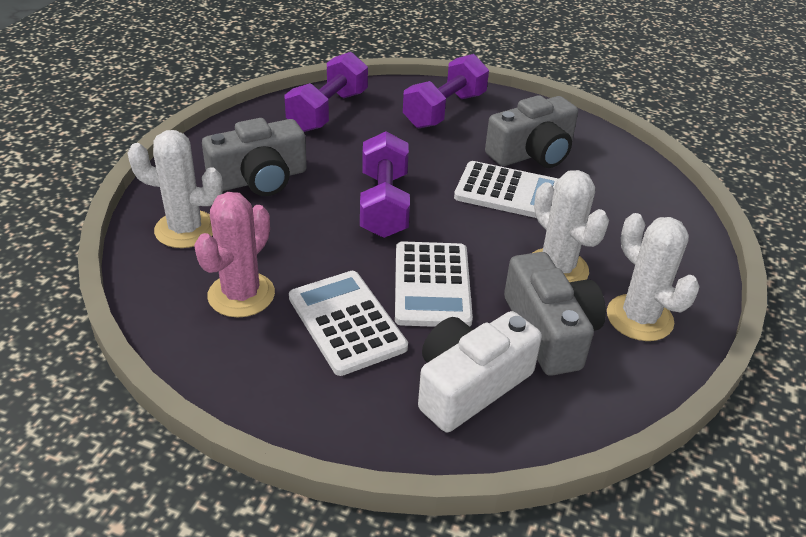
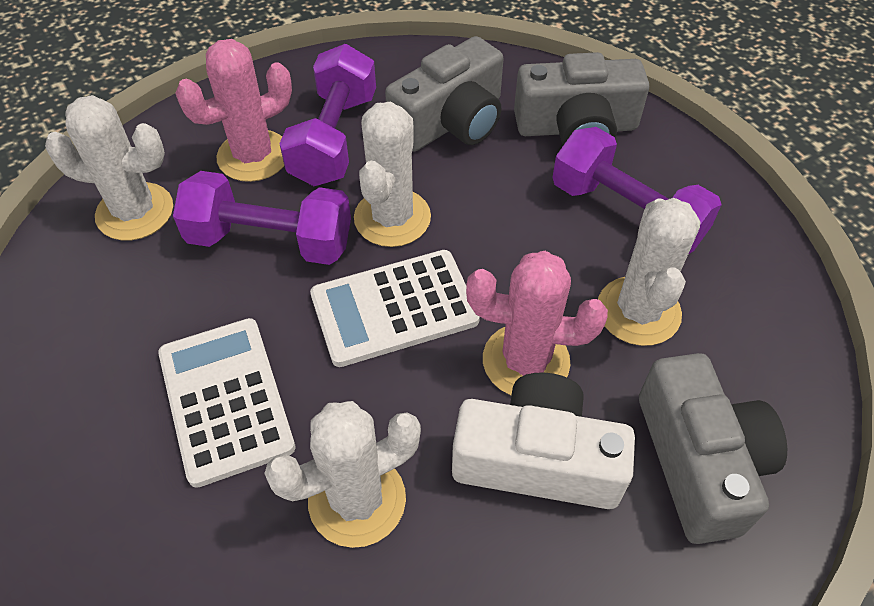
pink cactus: [194,192,275,318] = 1 -> [175,39,292,182] [466,251,608,395] = 2
white cactus: [127,130,223,248] [533,170,609,282] [607,213,700,341] = 3 -> [45,95,173,240] [264,401,421,548] [354,102,431,247] [598,198,700,346] = 4
white calculator: [289,271,408,376] [395,241,473,327] [454,161,558,218] = 3 -> [158,318,296,488] [310,250,480,367] = 2

